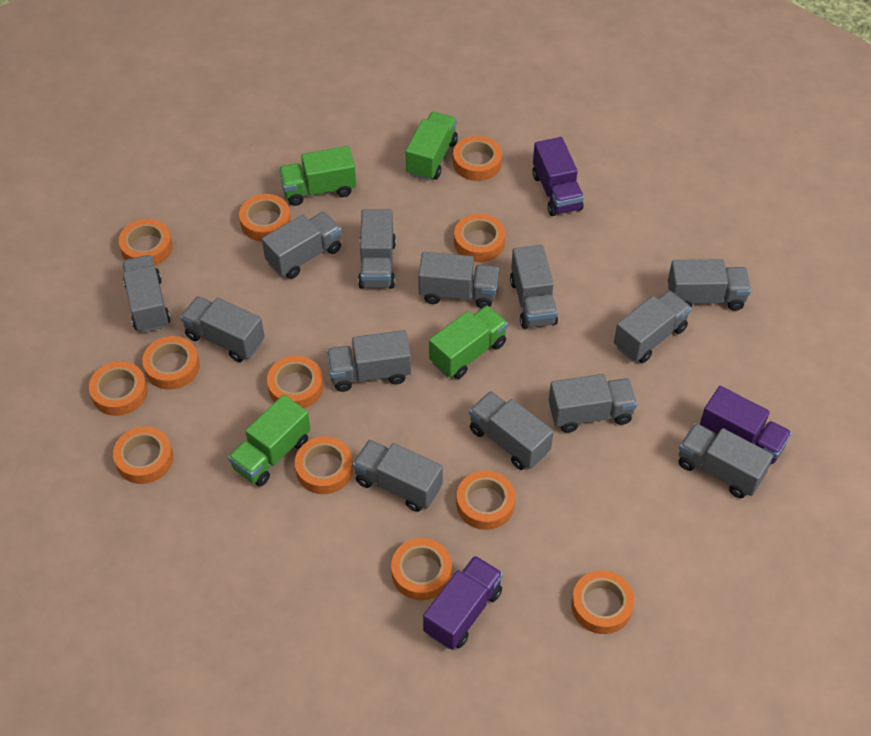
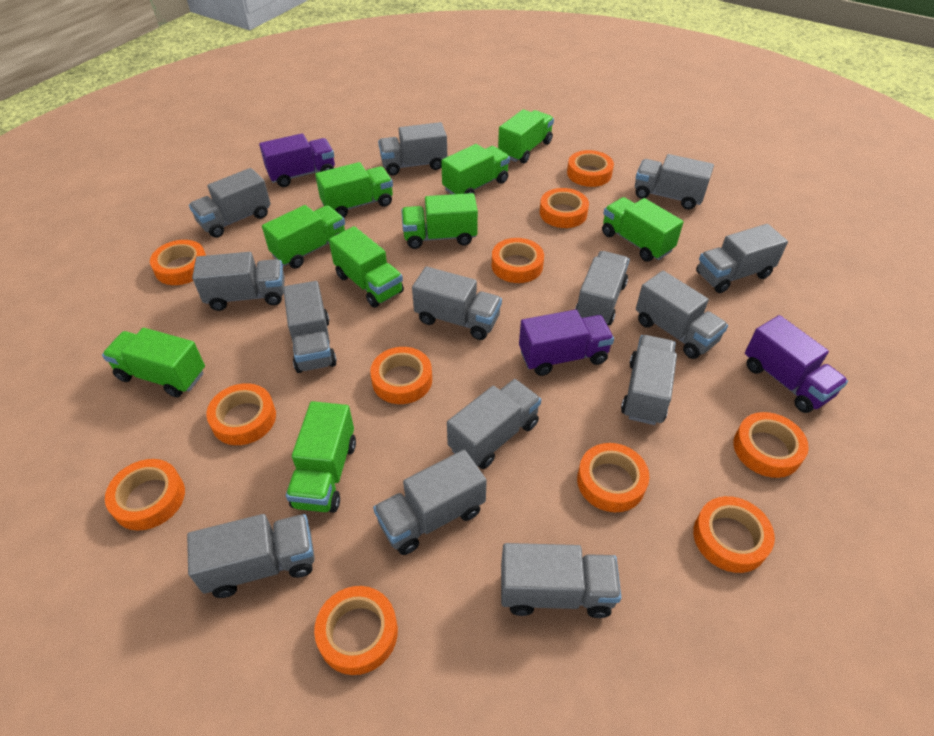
green truck: [228,395,311,487] [279,146,356,206] [406,112,458,181] [429,305,508,379] = 4 -> [102,328,205,397] [262,205,345,269] [286,401,356,513] [315,162,393,218] [329,226,404,308] [401,193,478,249] [441,144,510,194] [498,109,554,164] [602,197,684,262] = 9
grey truck: [122,255,171,333] [180,296,265,362] [262,212,342,279] [327,330,411,392] [353,440,443,512] [358,209,396,289] [418,252,499,309] [469,391,554,470] [510,245,558,329] [549,374,637,433] [614,290,691,363] [668,259,751,311] [679,423,773,498] = 13 -> [187,514,315,598] [189,168,271,238] [192,252,285,311] [283,281,337,373] [373,450,487,555] [378,122,447,175] [412,266,502,340] [447,379,541,469] [501,543,621,618] [575,251,630,325] [621,335,677,425] [635,154,714,209] [636,271,728,359] [696,224,788,293] = 14
orange tape: [89,361,148,416] [113,426,173,484] [119,219,173,266] [142,336,200,390] [239,194,291,242] [267,356,323,408] [295,437,353,494] [391,538,452,600] [453,136,502,181] [454,214,505,262] [457,470,515,530] [571,570,634,634] = 12 -> [105,459,185,530] [150,240,206,285] [206,383,276,445] [314,586,398,675] [370,347,432,404] [492,238,544,283] [540,188,589,228] [567,150,614,187] [577,443,649,512] [693,496,775,573] [733,412,809,478] = 11

